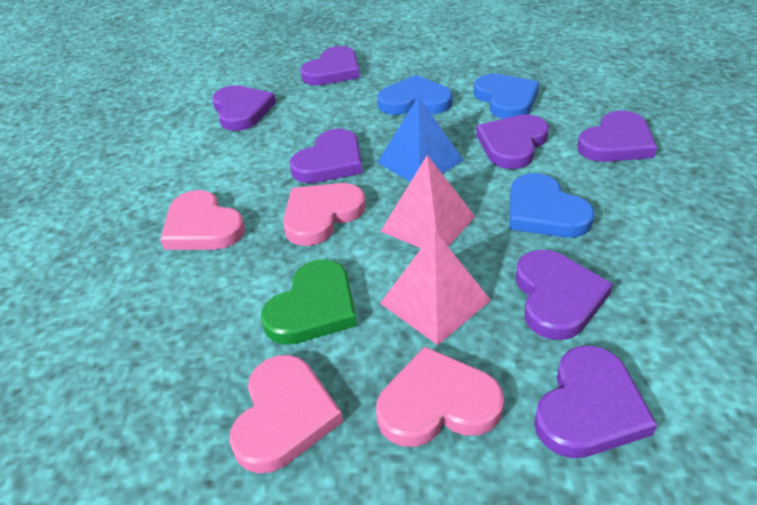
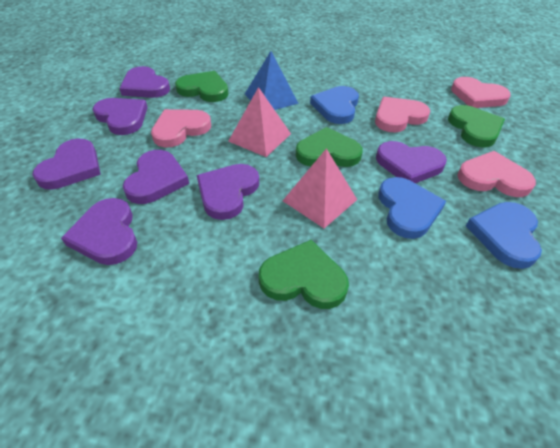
green heart: [261,259,357,345] = 1 -> [175,71,228,102] [259,240,349,309] [296,127,363,167] [448,105,505,147] = 4

